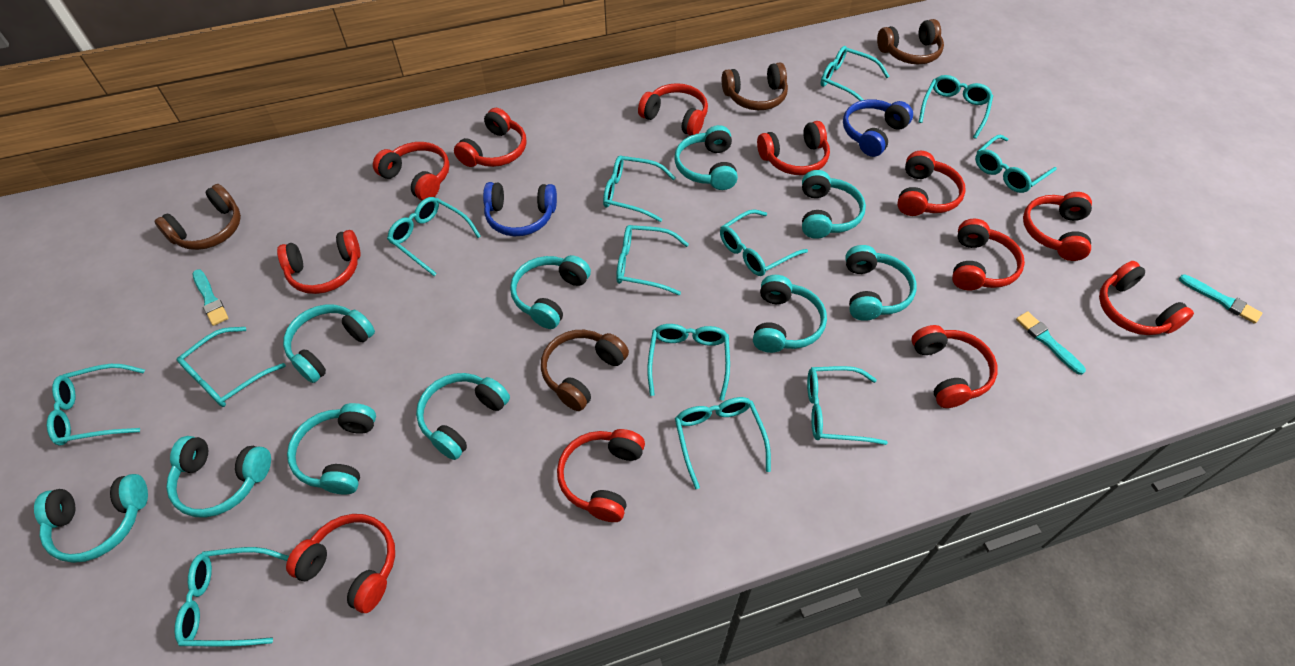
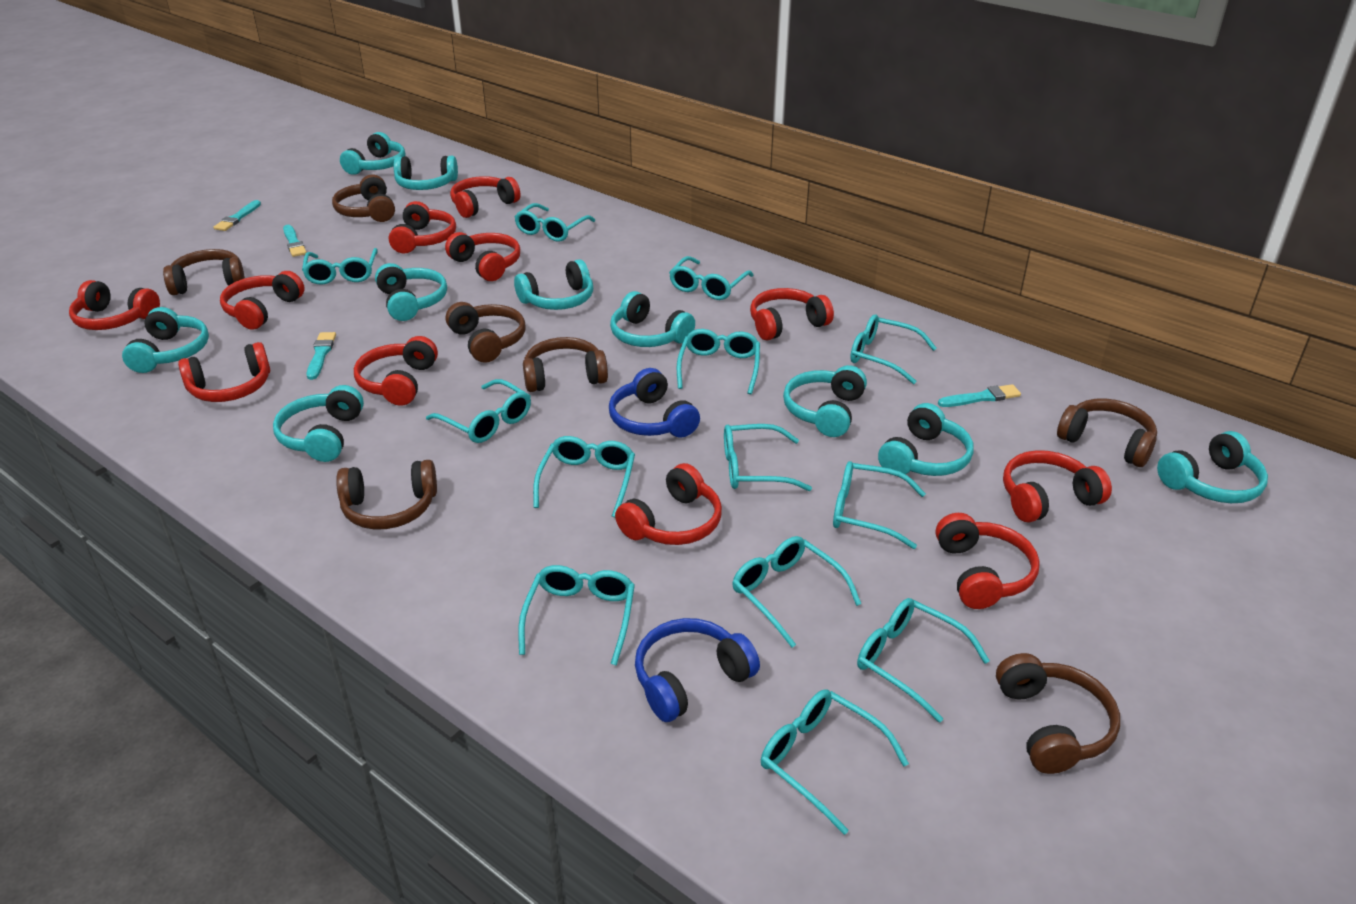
brown headphones: [154,184,241,250] [541,330,629,411] [722,62,788,110] [877,19,944,64] = 4 -> [163,249,245,295] [332,175,395,222] [336,460,437,530] [446,302,526,363] [523,337,608,392] [996,653,1120,774] [1057,398,1157,467] = 7
red headphones: [277,230,361,294] [286,514,395,613] [373,142,450,201] [454,108,527,167] [557,429,645,522] [638,83,708,136] [757,121,830,175] [897,151,965,216] [911,325,998,408] [952,219,1025,290] [1023,192,1092,261] [1099,261,1194,335] = 12 -> [69,280,160,330] [178,342,270,402] [220,271,305,330] [354,336,438,406] [389,201,456,253] [445,232,520,281] [450,176,521,218] [615,463,722,545] [750,288,834,340] [936,513,1040,609] [1003,450,1112,523] = 11
turquoise brush: [193,269,229,326] [1016,311,1086,375] [1179,274,1262,324] = 3 -> [213,200,261,231] [283,225,307,257] [306,332,336,380] [938,384,1021,407] = 4

